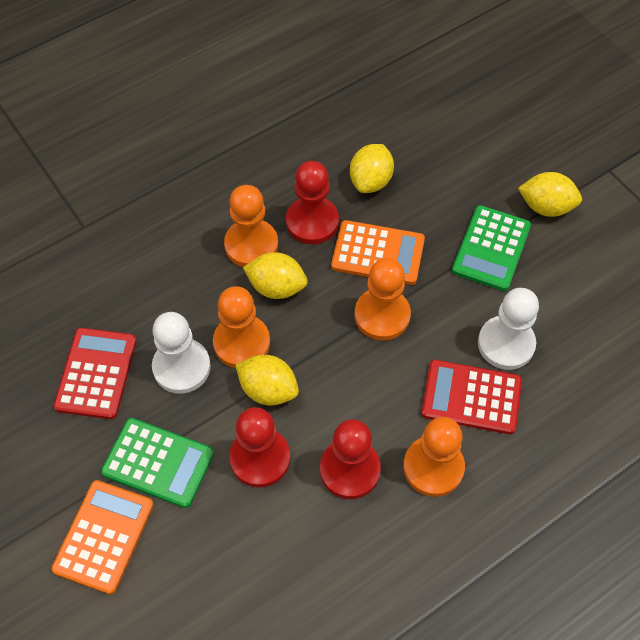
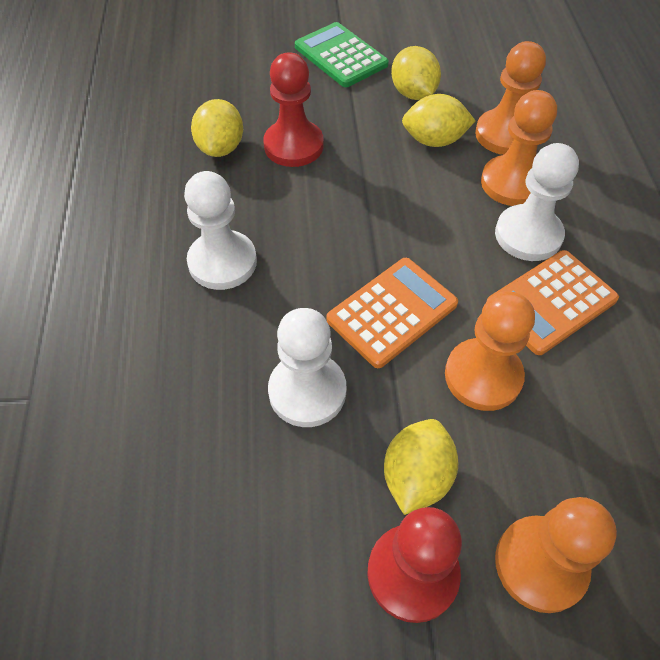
green calculator: [101,418,214,508] [452,205,531,291] = 2 -> [295,22,389,87] = 1
red calculator: [54,328,137,419] [421,360,522,434] = 2 -> none = 0
red pawn: [229,407,290,488] [286,161,339,244] [320,419,381,499] = 3 -> [263,52,324,167] [367,507,462,623] = 2
white pawn: [152,312,211,394] [478,288,539,370] = 2 -> [184,171,257,290] [268,308,346,427] [495,143,579,261] = 3

